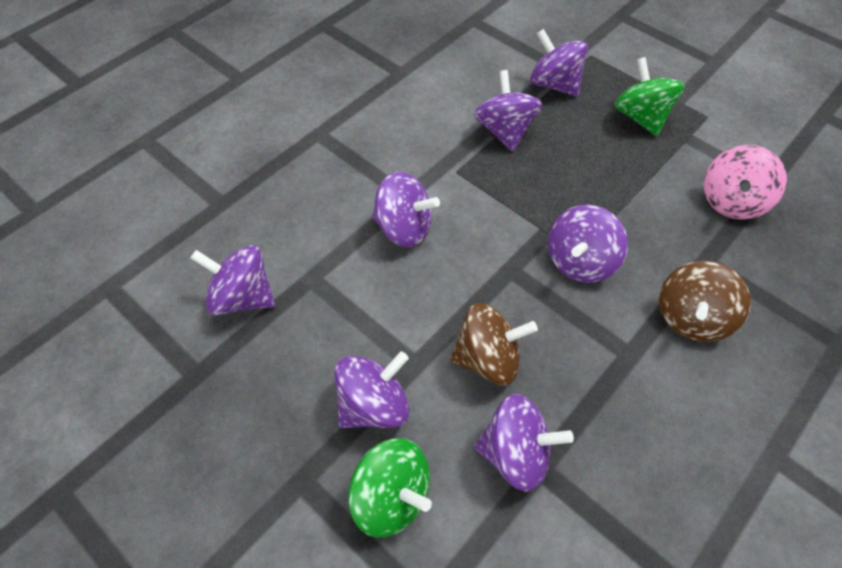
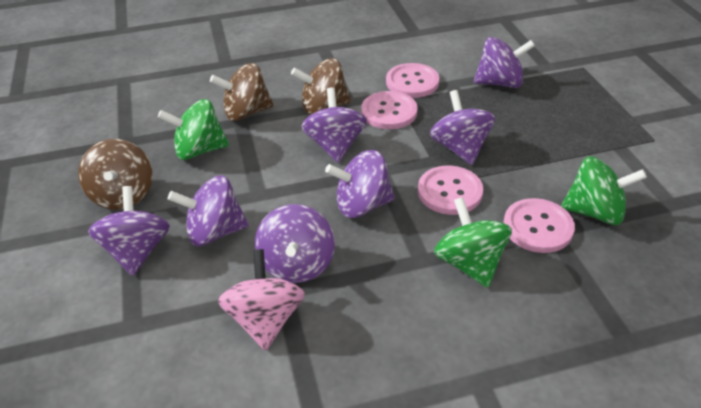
brown spinning top: [450,303,538,385] [659,261,751,342] = 2 -> [78,139,153,210] [210,63,274,121] [291,58,351,115] = 3
green spinning top: [348,438,432,538] [615,57,685,136] = 2 -> [158,99,229,160] [434,197,512,288] [561,156,647,225] = 3
pink button: none = 0 -> [361,91,418,129] [386,63,439,98] [418,166,483,215] [504,198,575,253] = 4

